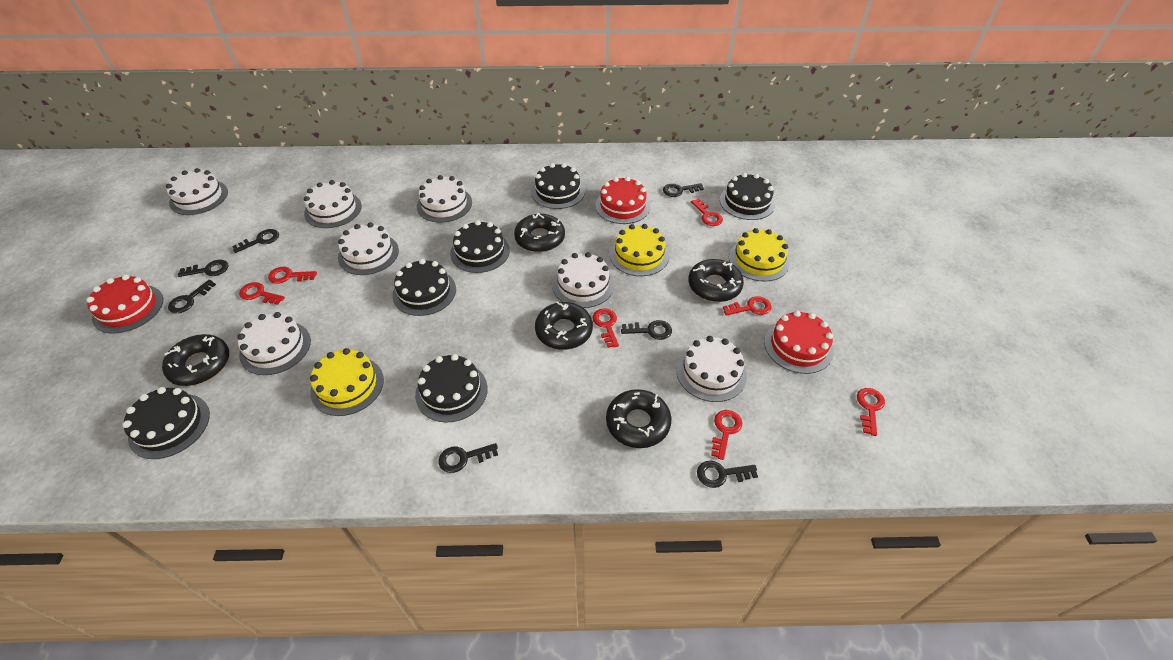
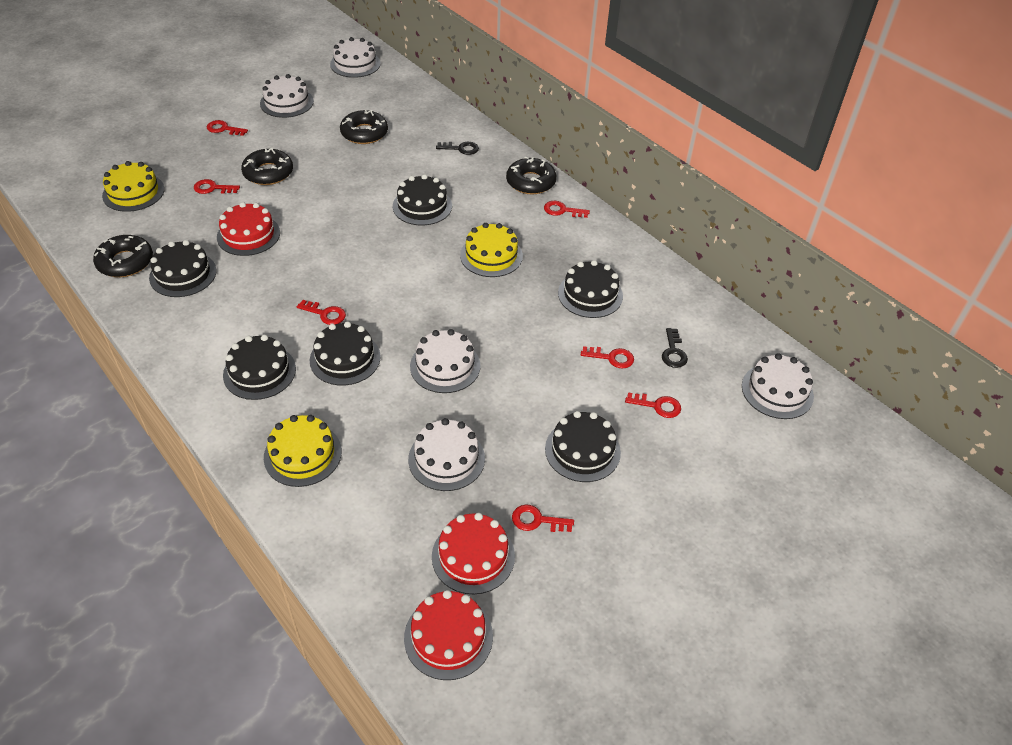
black donut: [162,334,229,386] [514,213,565,252] [535,301,593,350] [606,389,671,448] [688,259,744,302] = 5 -> [93,235,153,277] [241,148,293,185] [340,110,388,144] [506,157,556,194] = 4
black key: [168,279,216,313] [178,260,229,277] [232,229,279,253] [438,443,498,473] [621,320,672,340] [663,183,704,197] [697,460,758,488] = 7 -> [436,142,479,155] [662,328,688,368] = 2
white cake: [166,168,228,215] [237,312,311,375] [304,180,362,228] [338,222,399,275] [417,175,472,223] [552,252,614,308] [676,336,747,402] = 7 -> [260,74,314,118] [330,37,381,78] [408,418,485,491] [410,329,481,393] [742,353,814,419] = 5

